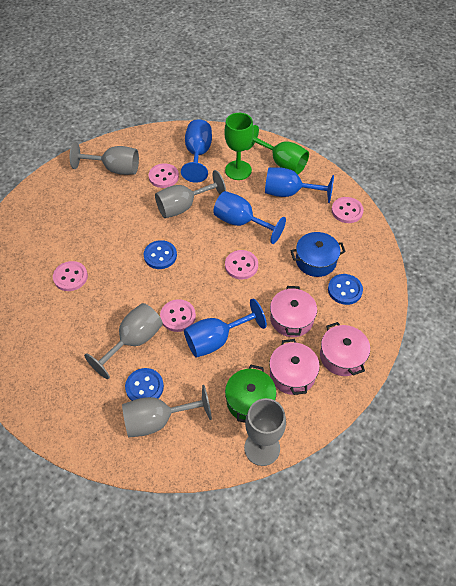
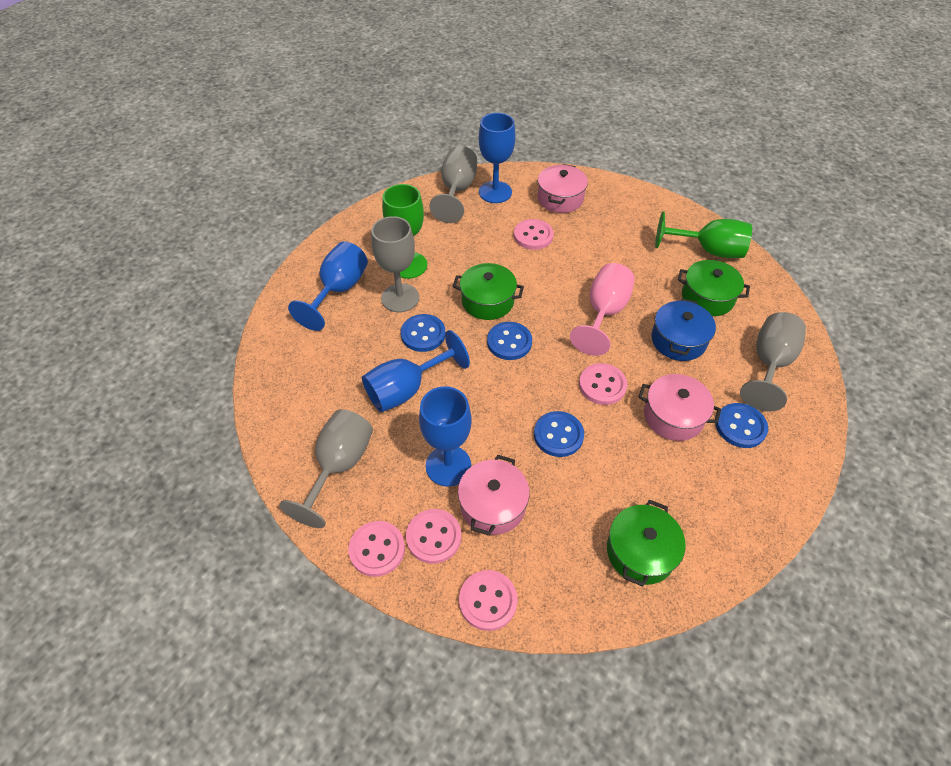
blue button: [125,368,164,401] [143,240,177,269] [328,274,363,305] = 3 -> [401,314,445,352] [487,322,532,360] [534,411,584,457] [716,403,768,448] = 4
green pot: [225,365,277,423] = 1 -> [453,263,524,320] [607,500,686,587] [678,260,750,316] = 3
grey goblet: [70,142,139,175] [84,303,163,379] [122,385,212,437] [155,170,226,218] [244,398,286,466] = 5 -> [279,409,373,528] [371,216,419,312] [429,146,477,223] [740,312,806,412] = 4
pink goblet: none = 0 -> [570,263,635,356] = 1

